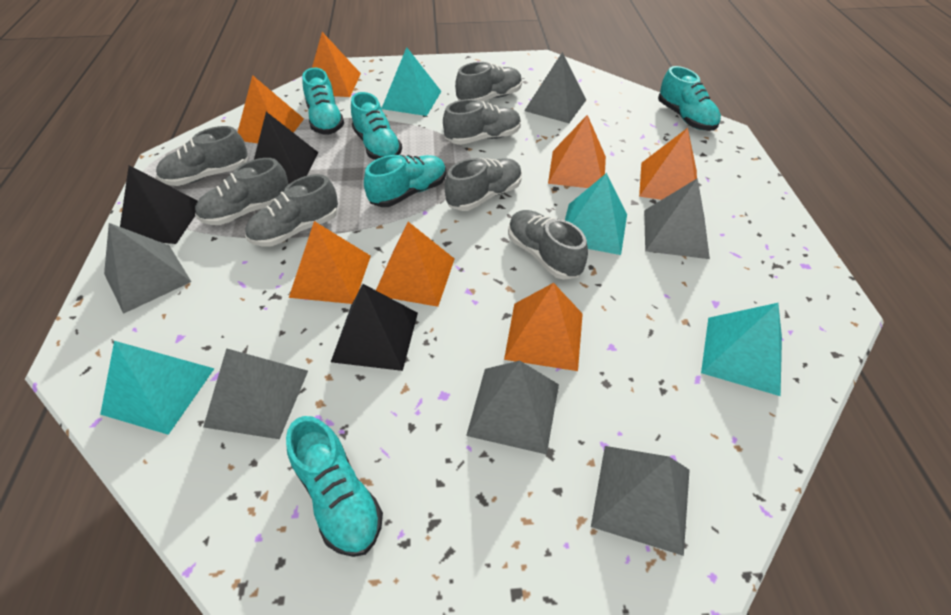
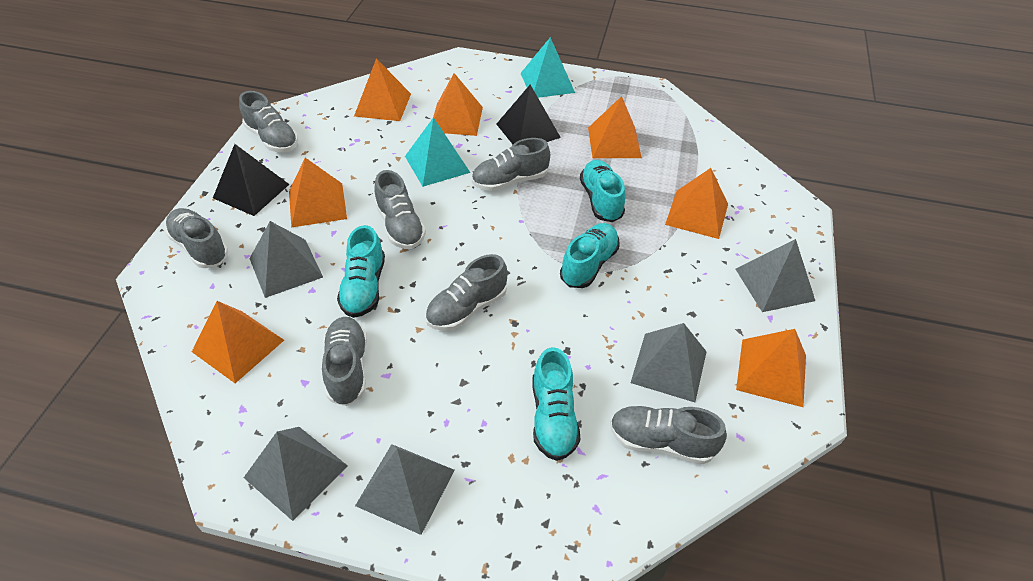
black pyramid: [120,165,198,244] [254,112,318,184] [331,284,418,371] = 3 -> [213,144,289,216] [496,85,561,144] = 2
grey pyramid: [104,223,191,314] [203,348,308,439] [466,361,559,454] [524,52,586,123] [591,446,690,556] [644,178,710,259] = 6 -> [244,427,348,521] [249,221,323,298] [355,444,455,535] [631,323,707,402] [736,239,815,312] = 5
turquoise pyramid: [100,341,215,435] [382,47,441,116] [565,173,627,255] [701,303,782,396] = 4 -> [405,117,470,187] [520,37,575,98] = 2
turquoise shoe: [286,416,383,557] [302,68,344,135] [351,92,402,160] [364,155,446,207] [658,66,721,131] = 5 -> [337,225,385,318] [533,347,580,461] [560,223,620,288] [580,160,625,222] = 4

